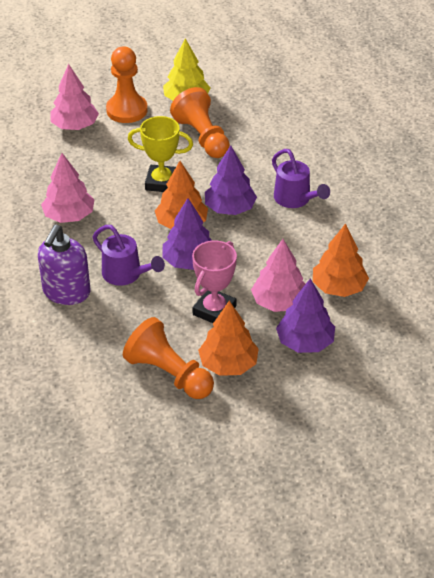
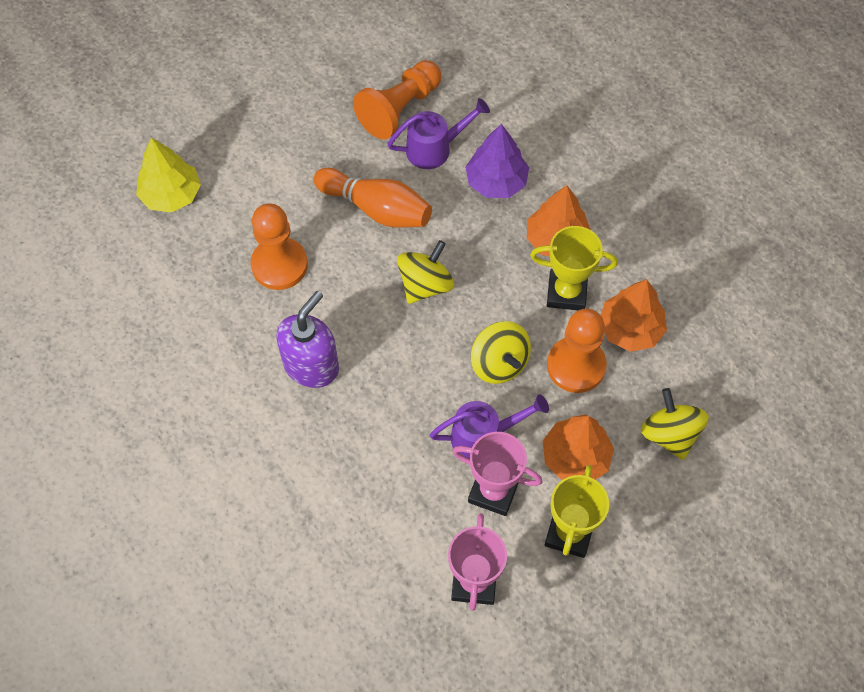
orange bowling pin: none = 0 -> [313,168,432,228] = 1
pink tree: [41,153,95,223] [50,64,99,130] [251,239,305,312] = 3 -> none = 0
pink trophy: [192,240,237,323] = 1 -> [448,513,507,611] [452,432,542,516] = 2
purple tree: [162,198,212,270] [205,145,257,215] [276,279,335,353] = 3 -> [465,124,529,198] = 1
yellow spinning top: none = 0 -> [397,240,454,304] [471,321,531,384] [641,388,709,460] = 3
yellow trophy: [128,116,193,192] = 1 -> [530,226,618,310] [545,465,609,558] = 2

